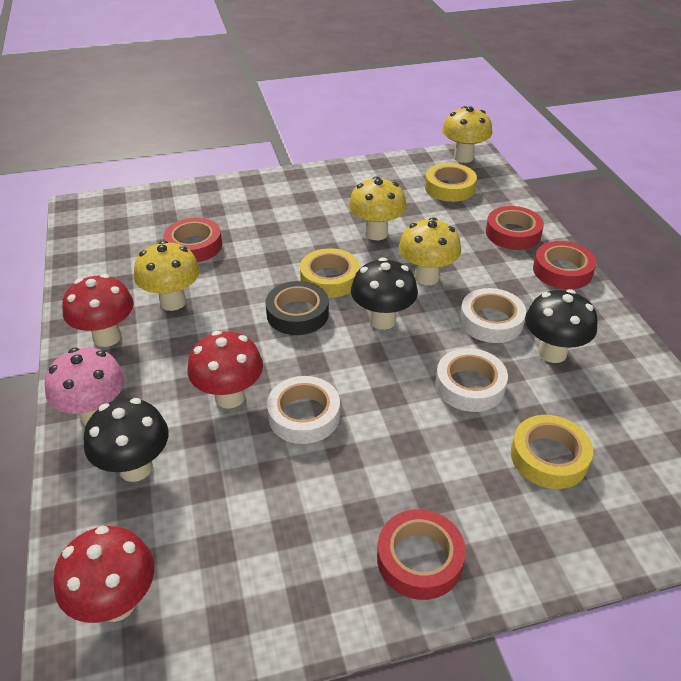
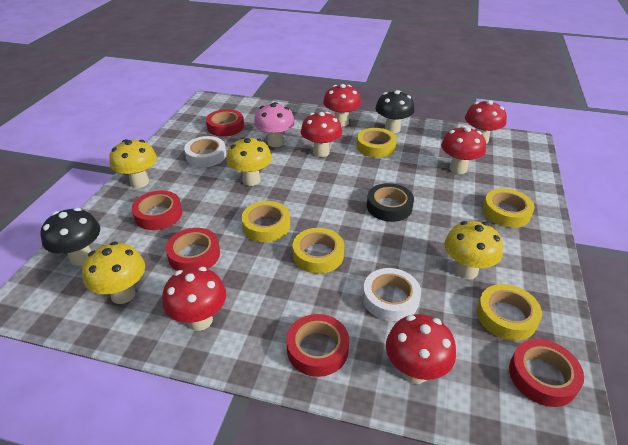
black mushroom: [83,398,169,482] [351,258,418,330] [525,289,598,363] = 3 -> [40,208,100,265] [375,90,415,133] = 2
red mushroom: [53,526,154,623] [62,274,134,347] [188,331,263,409] = 3 -> [162,267,226,331] [301,112,342,157] [323,84,361,126] [386,314,456,384] [441,126,486,174] [465,100,507,144] = 6
red tape: [163,218,222,262] [377,509,466,600] [486,206,544,250] [533,241,596,289] = 4 -> [132,191,182,230] [166,228,220,271] [206,109,244,137] [286,314,349,377] [509,339,584,407] = 5
white tape: [267,376,340,444] [435,348,508,412] [460,288,526,343] = 3 -> [184,136,226,167] [363,268,421,321] = 2
yellow tape: [300,248,360,298] [425,163,477,202] [511,415,593,489] = 3 -> [241,201,290,242] [292,228,344,274] [357,128,397,158] [477,284,542,341] [483,188,534,228] = 5

